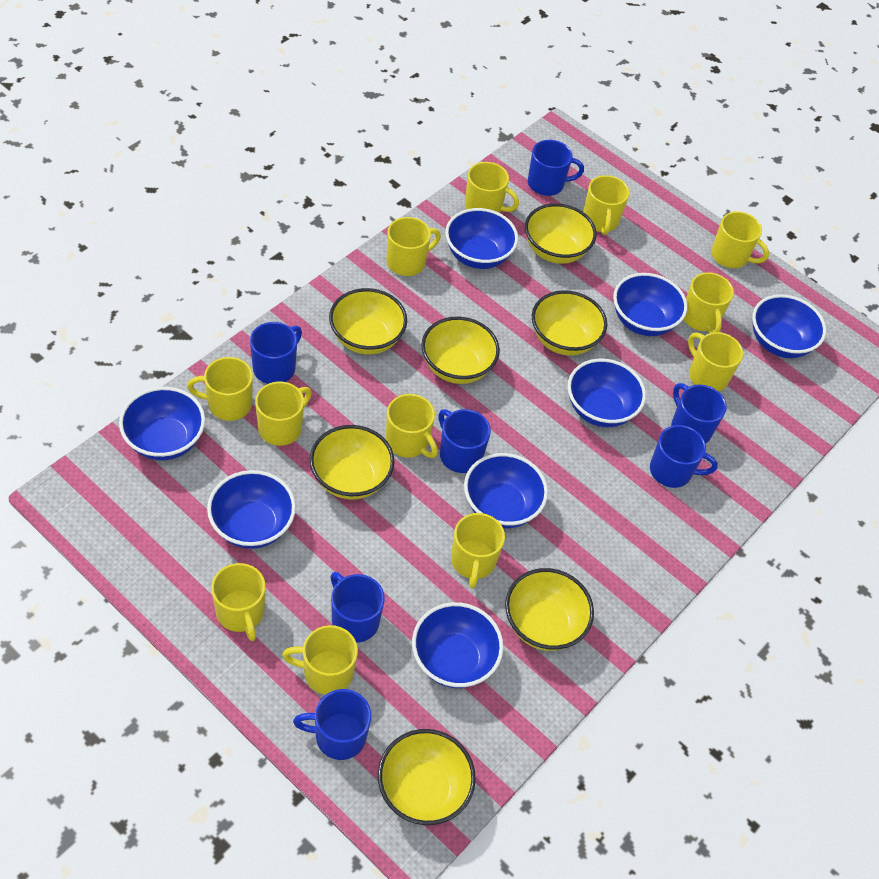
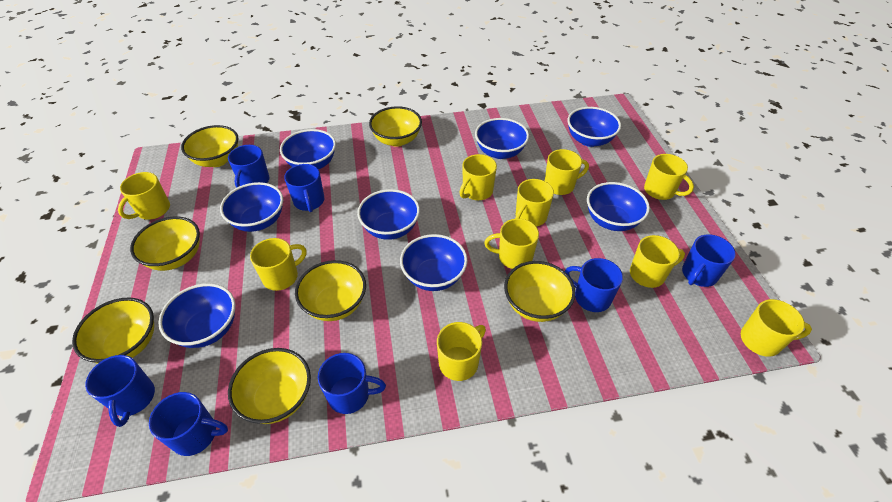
yellow mug: [187,357,253,421] [211,563,266,641] [255,381,312,446] [282,625,358,695] [386,217,441,276] [386,394,438,458] [451,513,505,589] [465,162,519,213] [583,175,630,235] [684,272,734,333] [688,332,743,392] [711,211,769,268] = 12 -> [118,172,170,219] [250,238,307,291] [437,322,486,381] [459,154,497,200] [484,218,539,269] [515,179,554,227] [545,149,589,195] [630,235,685,288] [644,154,694,200] [741,299,812,357] = 10

